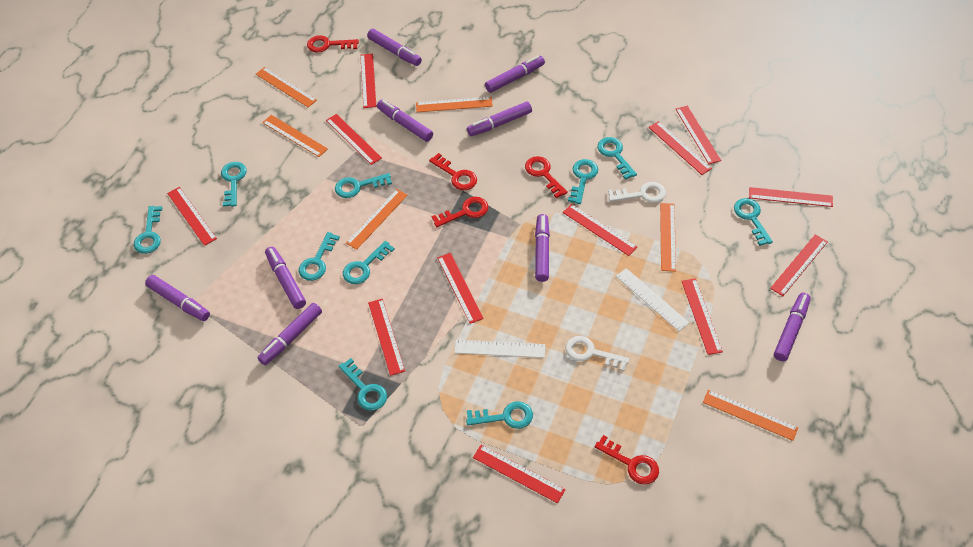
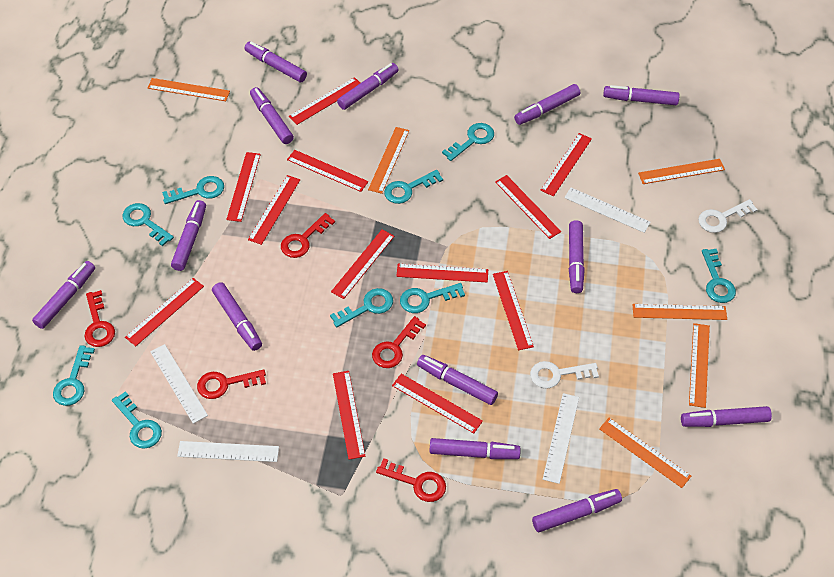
purple marker: [145,275,210,321] [257,303,322,365] [265,246,306,309] [367,29,422,66] [377,100,433,142] [467,101,532,136] [485,56,545,93] [535,214,550,282] [774,293,811,361] = 9 -> [32,261,95,329] [171,200,206,271] [212,282,262,351] [245,41,307,83] [250,87,294,144] [337,63,399,110] [417,355,498,405] [429,438,521,459] [514,84,580,125] [532,489,622,532] [569,220,585,293] [603,85,680,105] [681,406,772,427] = 13
turquoise key: [133,206,163,254] [221,162,247,207] [299,232,340,281] [335,173,392,198] [339,358,387,411] [343,241,395,284] [466,401,533,429] [568,159,598,204] [597,137,637,180] [734,198,773,246] = 10 -> [53,345,95,406] [112,391,162,449] [122,203,174,246] [162,176,224,204] [330,288,393,327] [384,170,443,204] [400,283,465,313] [442,123,494,161] [702,249,736,303] = 9
white ruler: [454,340,545,358] [616,268,689,331] = 2 -> [150,344,208,424] [177,441,279,462] [543,393,579,484] [564,188,651,233] = 4

